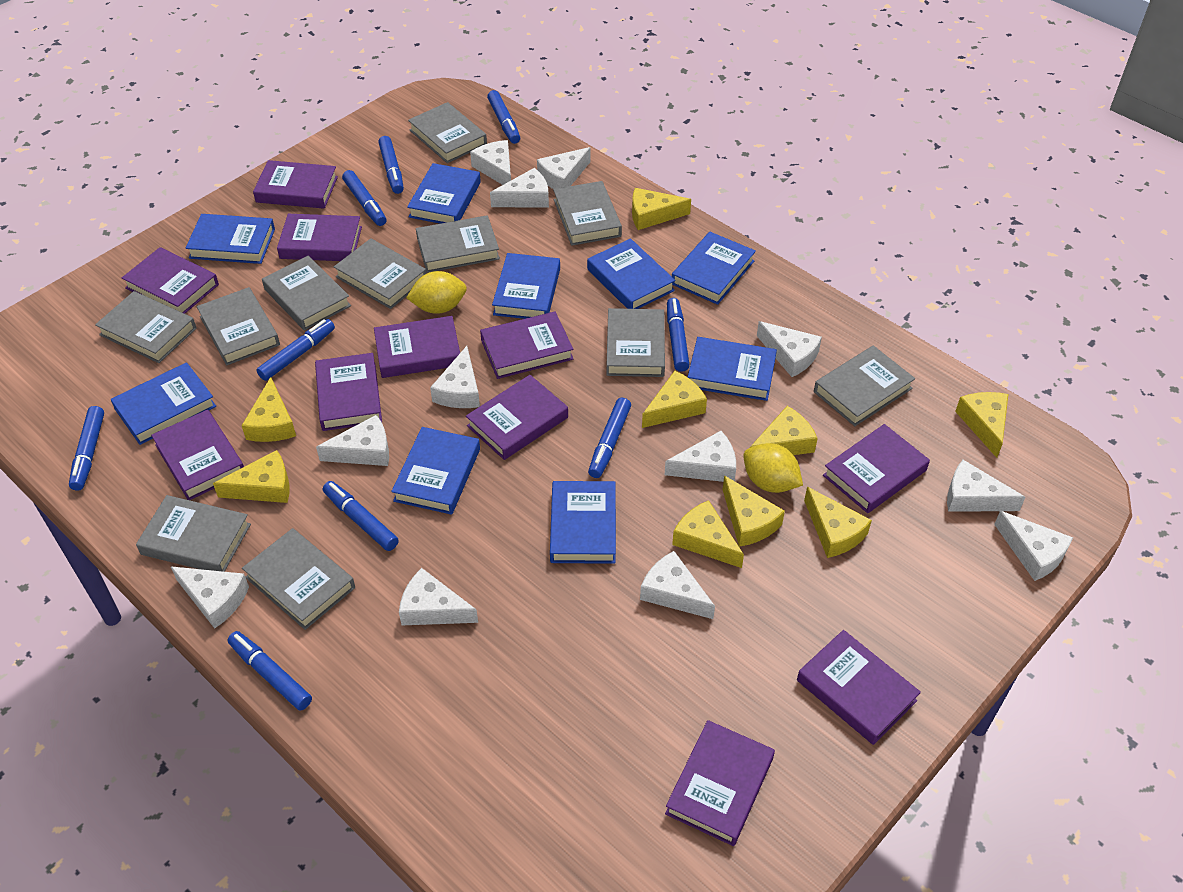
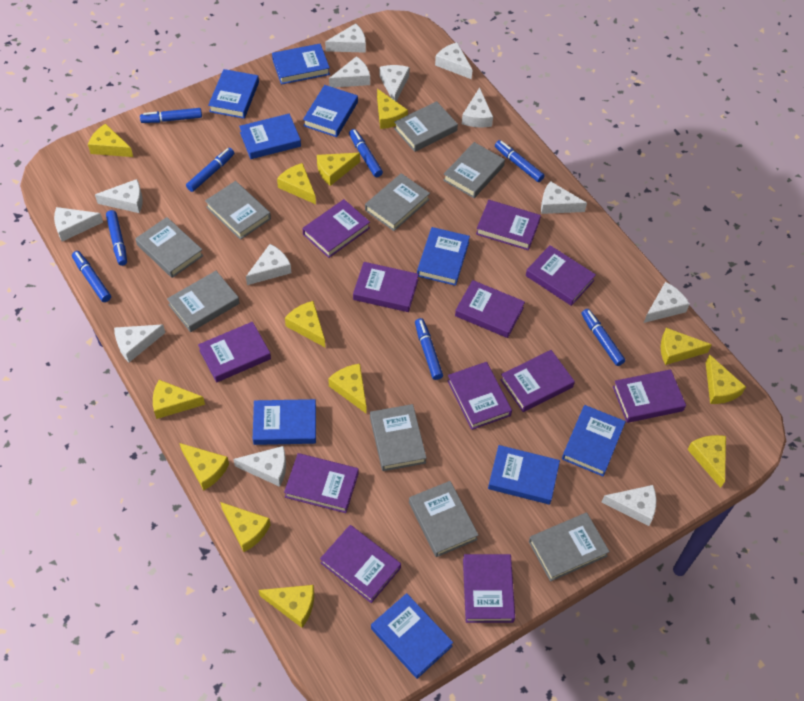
blue marker: [69,406,104,491] [228,631,312,711] [256,319,335,381] [323,481,399,551] [342,170,386,226] [378,136,404,194] [487,90,520,144] [588,398,631,478] [667,298,690,372] = 9 -> [72,251,111,302] [106,210,127,266] [140,108,202,123] [186,148,234,192] [349,129,383,177] [415,318,443,380] [495,140,544,182] [581,309,625,366] = 8
grey book: [95,291,197,363] [136,495,251,572] [197,287,280,365] [242,528,355,630] [262,255,351,331] [334,238,427,309] [408,102,487,163] [416,215,500,273] [553,181,622,246] [606,308,665,377] [814,345,915,426] = 11 -> [135,217,204,278] [167,271,240,332] [205,181,271,240] [365,173,430,231] [370,404,427,471] [394,101,458,152] [409,481,479,557] [443,142,505,198] [529,513,610,582] = 9
purple book: [122,247,219,314] [151,410,244,500] [253,160,338,209] [277,214,362,261] [315,353,382,431] [374,316,460,378] [466,375,568,460] [480,311,574,379] [665,720,775,846] [797,630,921,745] [823,424,930,513] = 11 -> [198,322,271,382] [284,453,359,513] [303,199,370,258] [320,525,401,603] [353,262,419,312] [447,362,512,430] [455,280,525,338] [463,554,515,623] [476,200,541,250] [500,350,575,412] [526,245,596,306] [613,369,686,423] = 12
white cheese: [170,566,249,629] [316,415,389,466] [399,568,478,625] [430,346,480,408] [470,140,511,185] [490,168,549,208] [537,147,590,189] [640,551,715,619] [665,431,736,482] [757,321,822,377] [947,460,1025,512] [994,511,1073,581] = 12 -> [54,207,103,242] [95,179,142,213] [114,324,165,362] [233,446,286,487] [246,244,291,285] [325,23,366,53] [329,56,370,88] [379,65,410,101] [435,42,472,79] [462,87,493,127] [541,181,587,214] [601,485,656,526] [644,282,690,323] = 13
yellow cheese: [213,450,290,503] [241,377,296,442] [632,188,691,230] [642,371,707,428] [672,500,744,568] [723,476,785,547] [750,406,818,455] [804,487,872,558] [955,392,1008,458] = 9 -> [88,123,133,157] [153,380,205,419] [180,443,229,491] [220,502,270,552] [258,585,314,628] [277,163,316,204] [285,301,325,347] [317,153,360,186] [328,364,366,413] [377,89,408,129] [661,328,712,365] [687,435,726,488] [706,354,746,404] = 13
yellow lemon: [406,271,467,314] [743,443,803,493] = 2 -> none = 0

